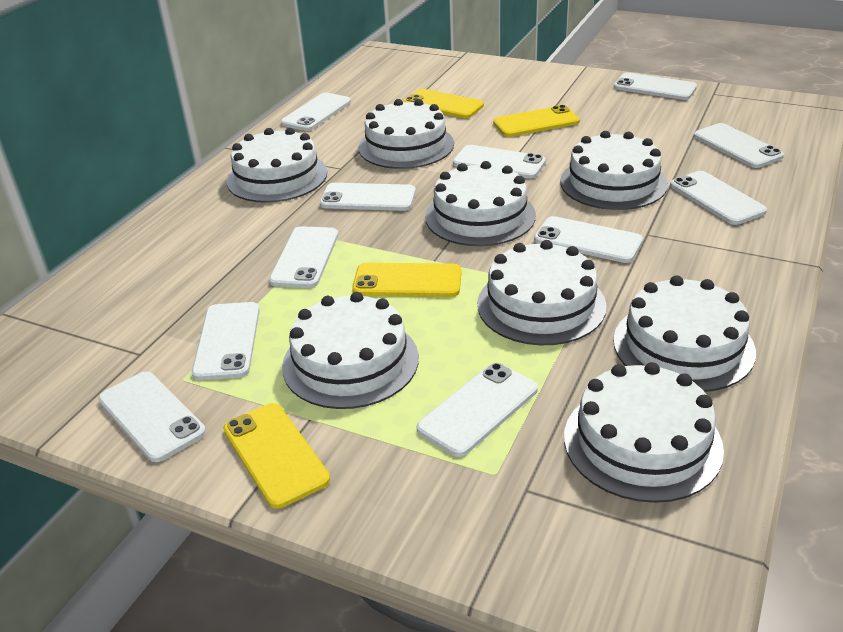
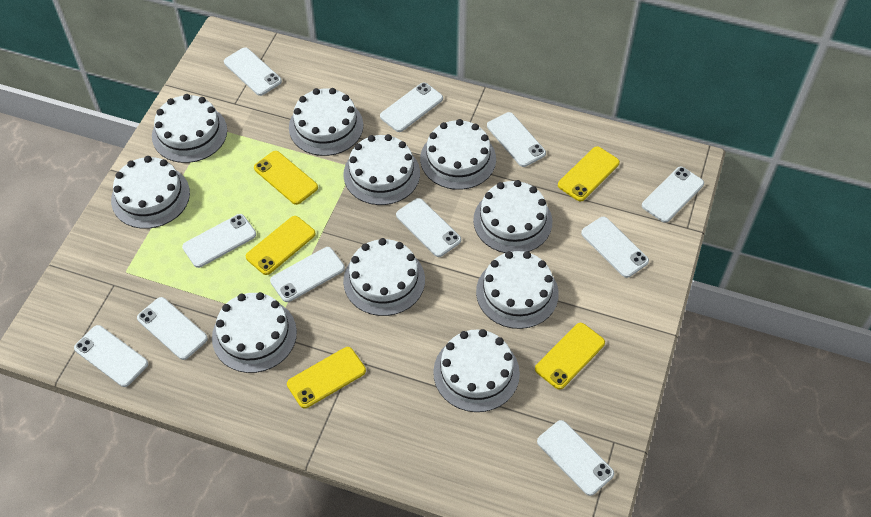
white cake: [227,128,327,203] [282,292,419,409] [358,99,454,169] [425,161,536,246] [477,240,606,345] [560,131,668,210] [564,362,724,503] [613,275,756,392] = 8 -> [111,156,190,229] [152,94,227,163] [212,292,297,373] [289,88,363,156] [343,134,420,205] [343,238,425,316] [420,119,496,190] [433,329,520,412] [473,180,552,253] [476,251,559,329] = 10
yellow phone: [223,403,330,509] [352,263,462,297] [403,89,484,118] [493,105,580,137] = 4 -> [246,216,316,275] [254,151,318,205] [287,347,366,408] [535,323,605,390] [558,146,620,201] = 5

